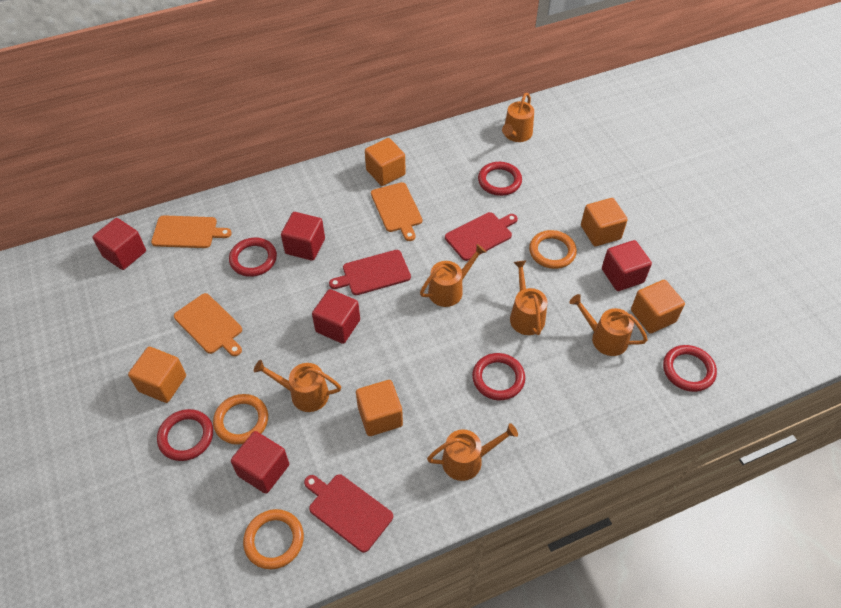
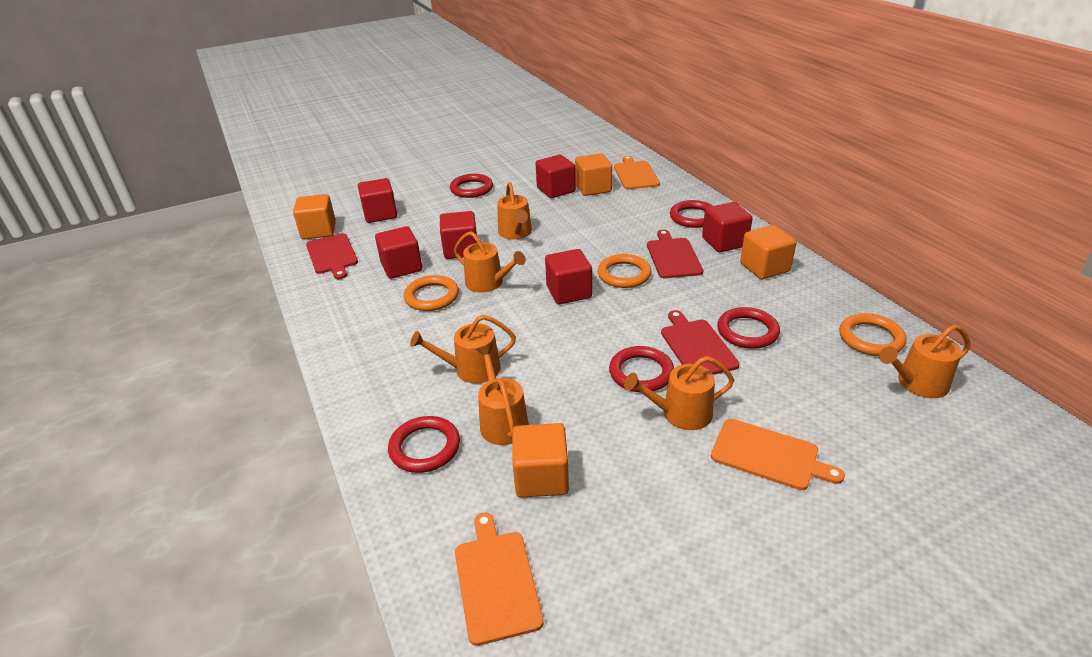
orange cube: [128,347,186,403] [356,380,403,436] [365,138,406,186] [581,198,628,246] [631,280,685,333] = 5 -> [293,194,336,239] [512,423,569,498] [575,153,612,196] [740,225,797,279] = 4
red cube: [92,218,146,270] [231,431,289,494] [281,212,325,261] [312,289,360,344] [602,240,652,291] = 5 -> [358,178,397,223] [375,226,422,279] [440,211,477,259] [536,155,576,198] [545,249,592,304] [702,202,753,252] = 6

